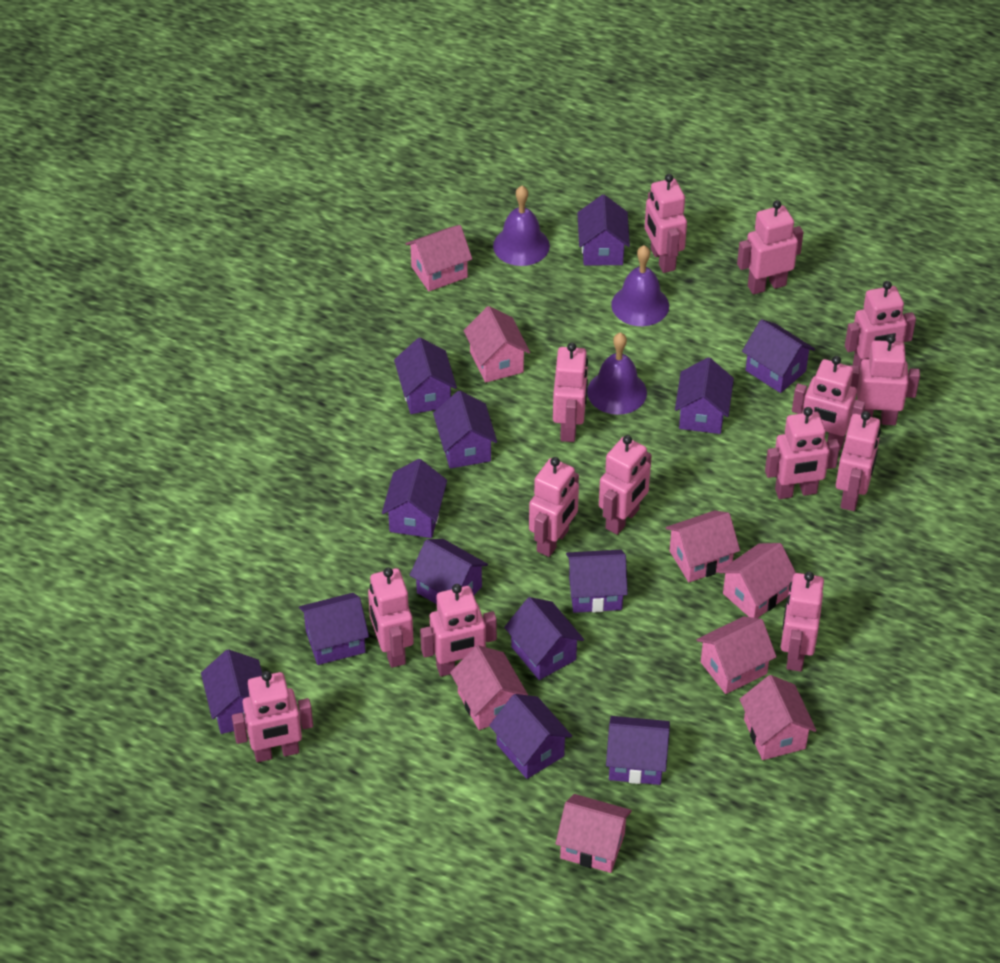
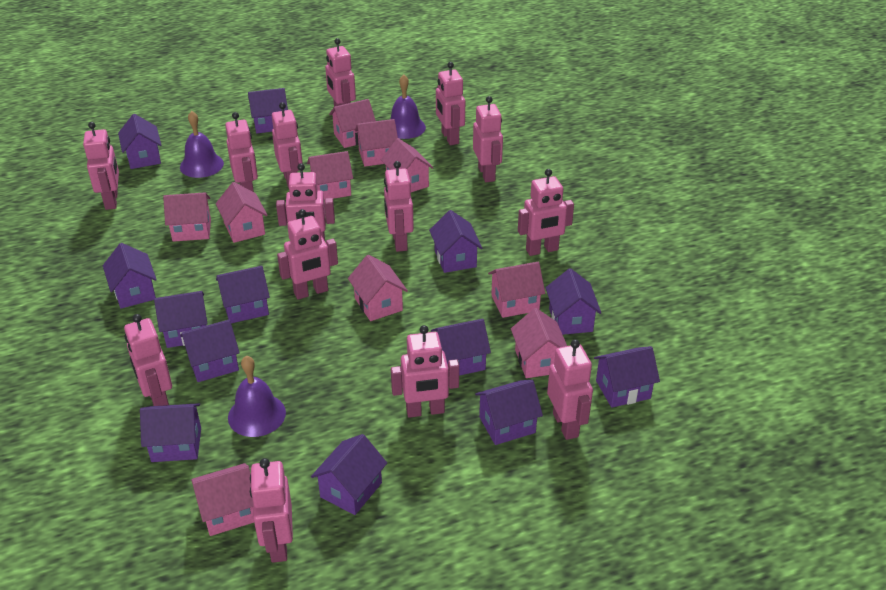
pink house: [406,225,472,291] [450,645,528,730] [464,306,530,383] [555,794,632,873] [666,510,740,582] [696,616,777,694] [719,543,796,618] [740,675,817,760] = 8 -> [163,192,211,242] [191,463,254,536] [216,182,268,243] [307,151,353,200] [329,99,376,148] [348,255,408,321] [355,119,398,167] [381,138,434,192] [488,262,545,318] [511,308,567,378] = 10

